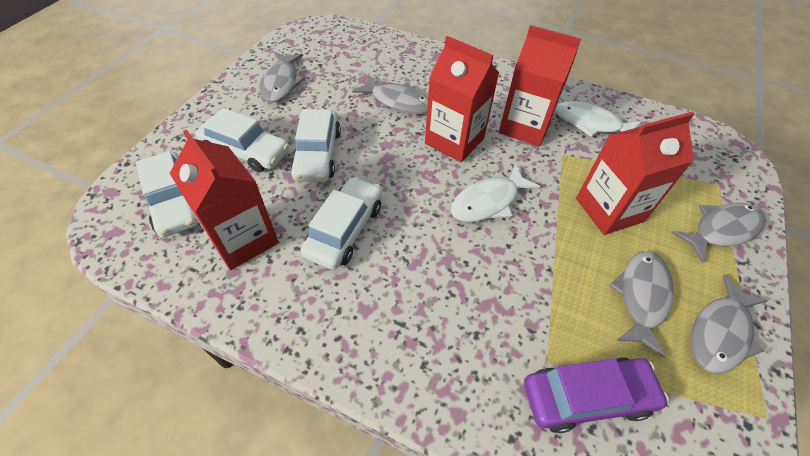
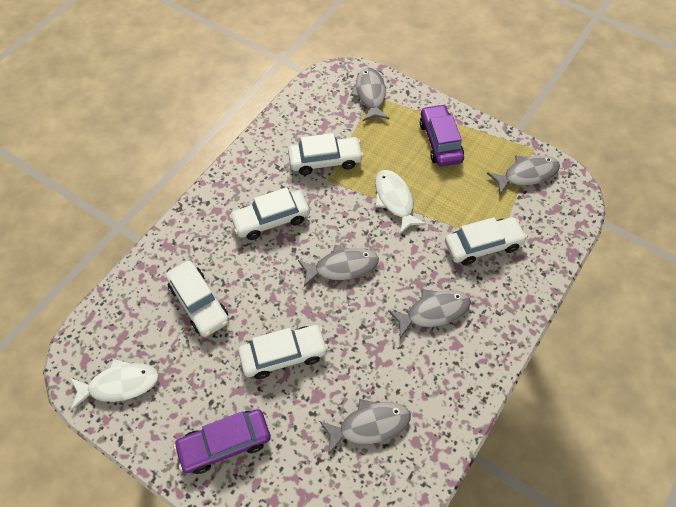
purple car: [524,357,669,433] = 1 -> [173,409,271,474] [420,104,464,167] = 2
red carton: [170,129,279,270] [425,36,499,162] [499,25,581,146] [576,112,694,235] = 4 -> none = 0
white car: [136,151,199,237] [195,108,289,172] [290,109,341,182] [300,177,382,270] = 4 -> [166,261,229,337] [229,188,310,240] [238,325,328,379] [288,133,364,175] [445,217,527,265] = 5

